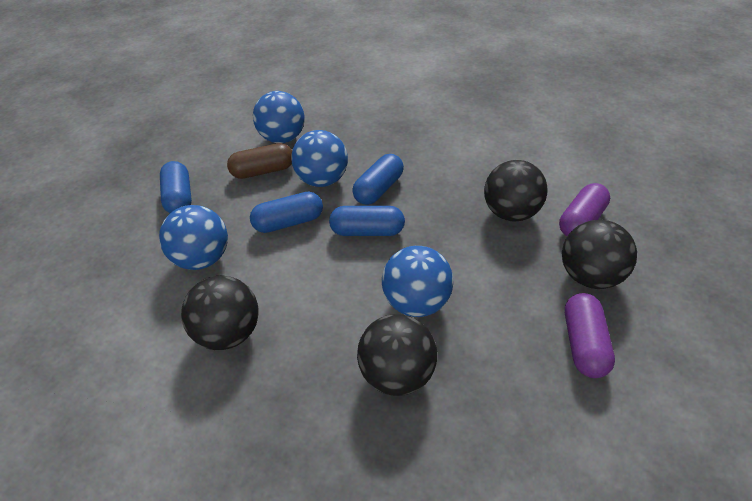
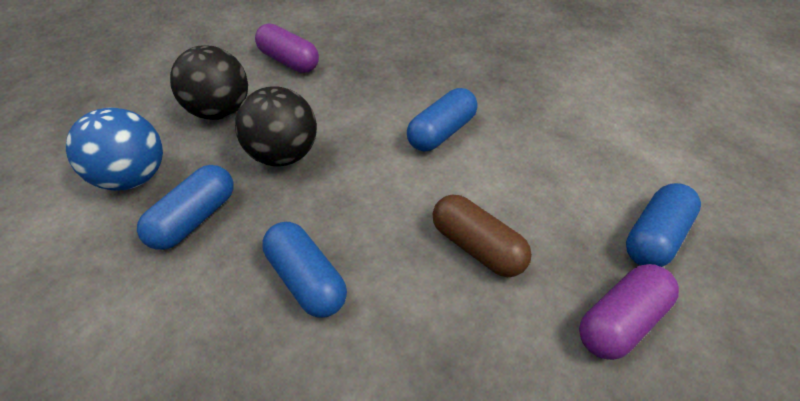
black ball: [181,276,259,350] [357,314,437,396] [484,160,548,221] [562,220,637,289] = 4 -> [170,45,248,120] [235,86,317,166] = 2
blue ball: [159,205,228,270] [253,91,305,143] [291,130,348,187] [382,246,453,317] = 4 -> [66,107,163,191] = 1

